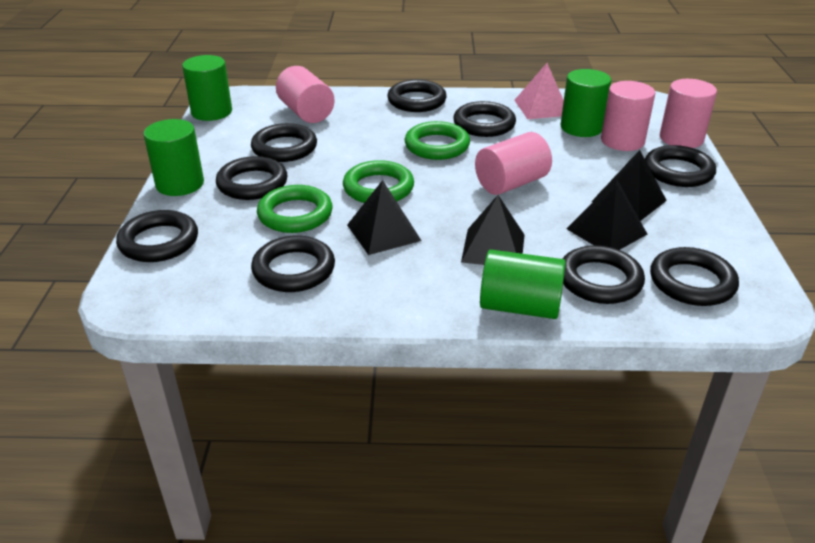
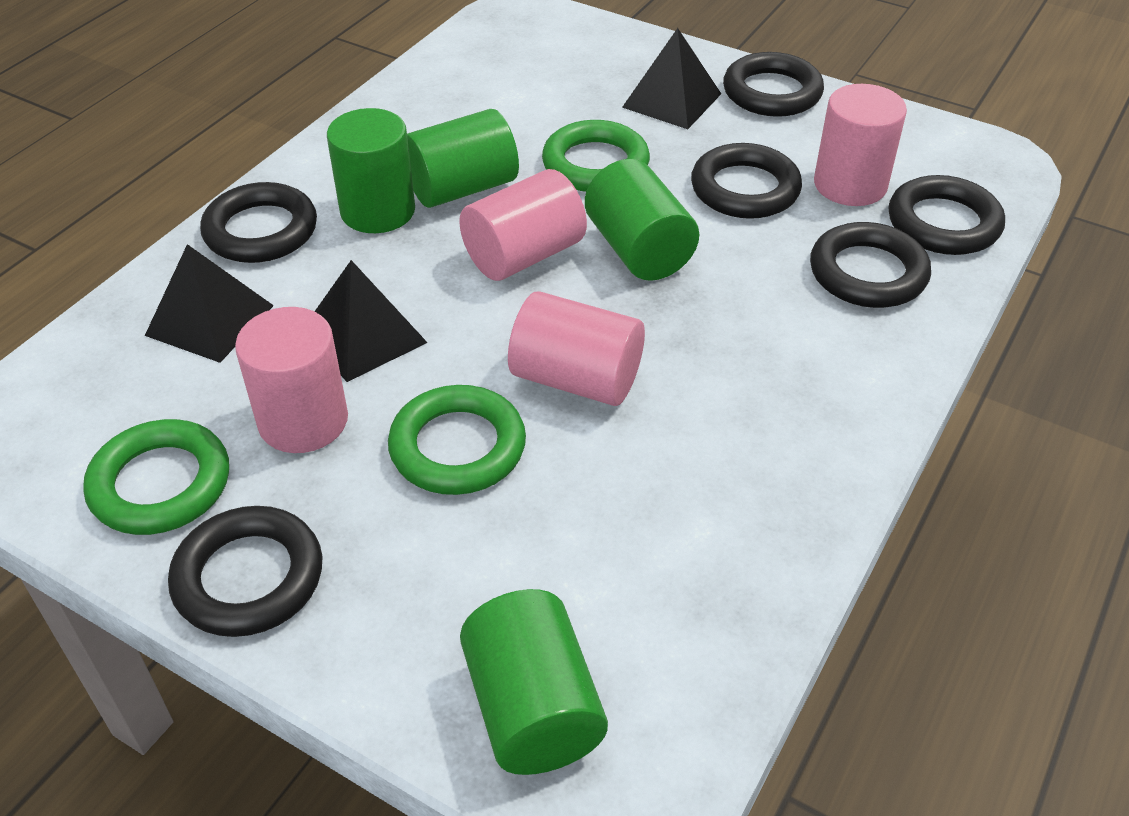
black pyramid: [347,180,422,255] [461,195,525,265] [566,179,647,250] [591,150,667,221] = 4 -> [145,244,274,363] [314,260,428,382] [622,28,721,129] = 3
black ring: [116,210,198,262] [216,156,287,200] [251,123,317,162] [251,236,335,292] [387,80,447,112] [453,101,516,137] [563,245,645,304] [645,145,716,187] [650,247,739,306] = 9 -> [168,506,322,637] [200,182,317,263] [691,143,802,219] [723,52,824,117] [810,222,931,308] [888,175,1005,255] = 6
pink pyramid: [514,63,564,119] = 1 -> none = 0

